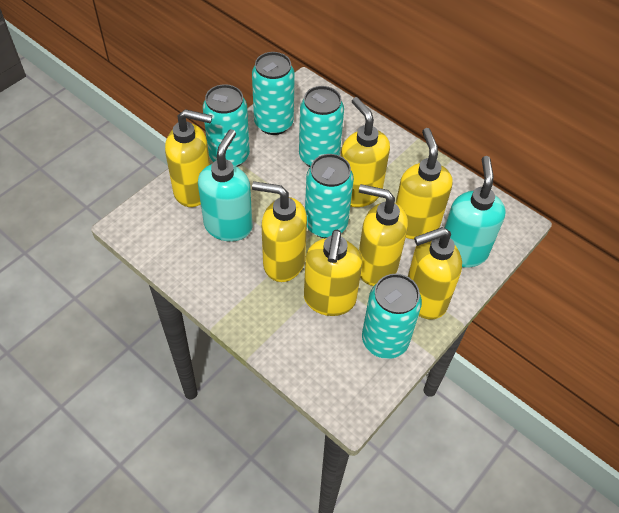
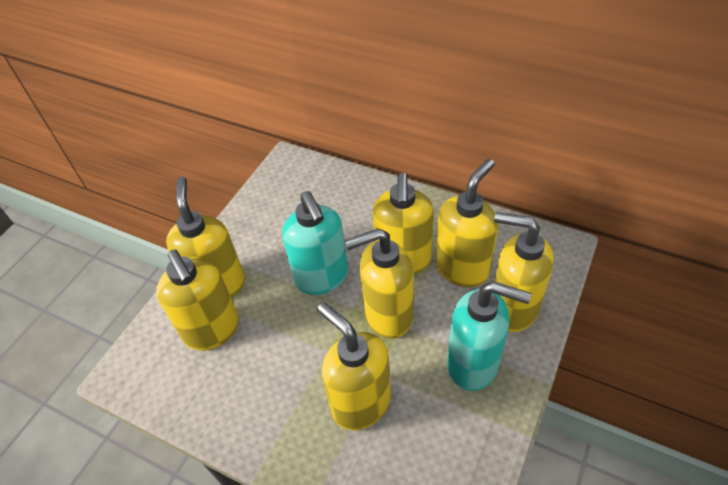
turquoise can: [203,84,250,167] [252,52,295,135] [299,86,344,167] [305,154,354,238] [362,274,422,359] = 5 -> none = 0

